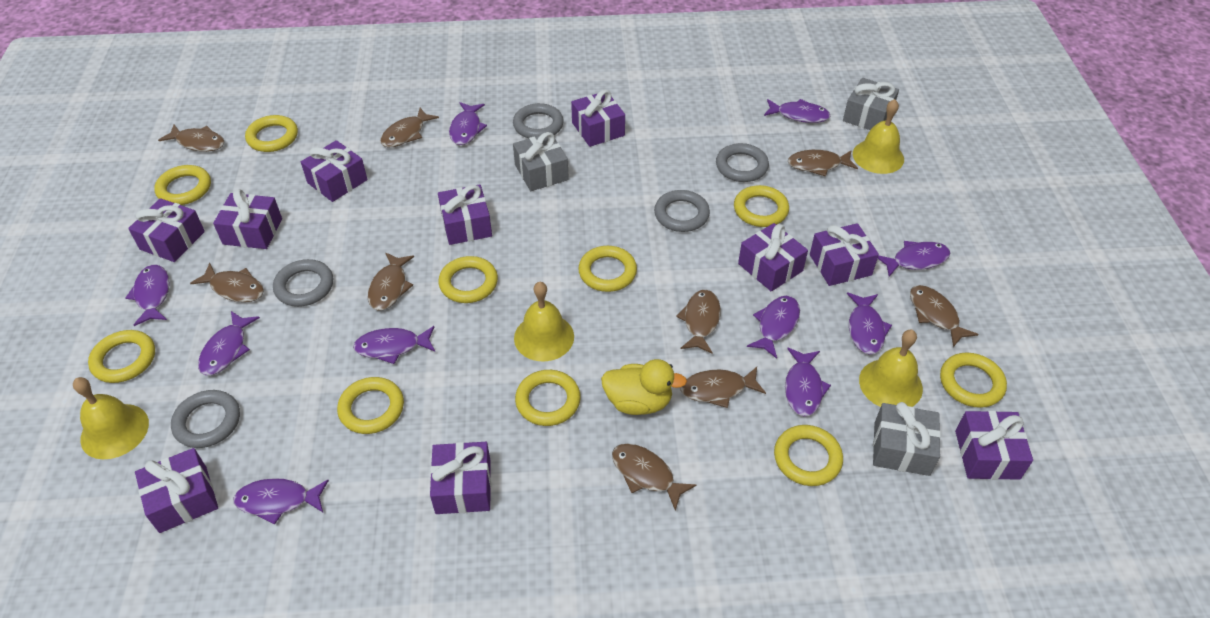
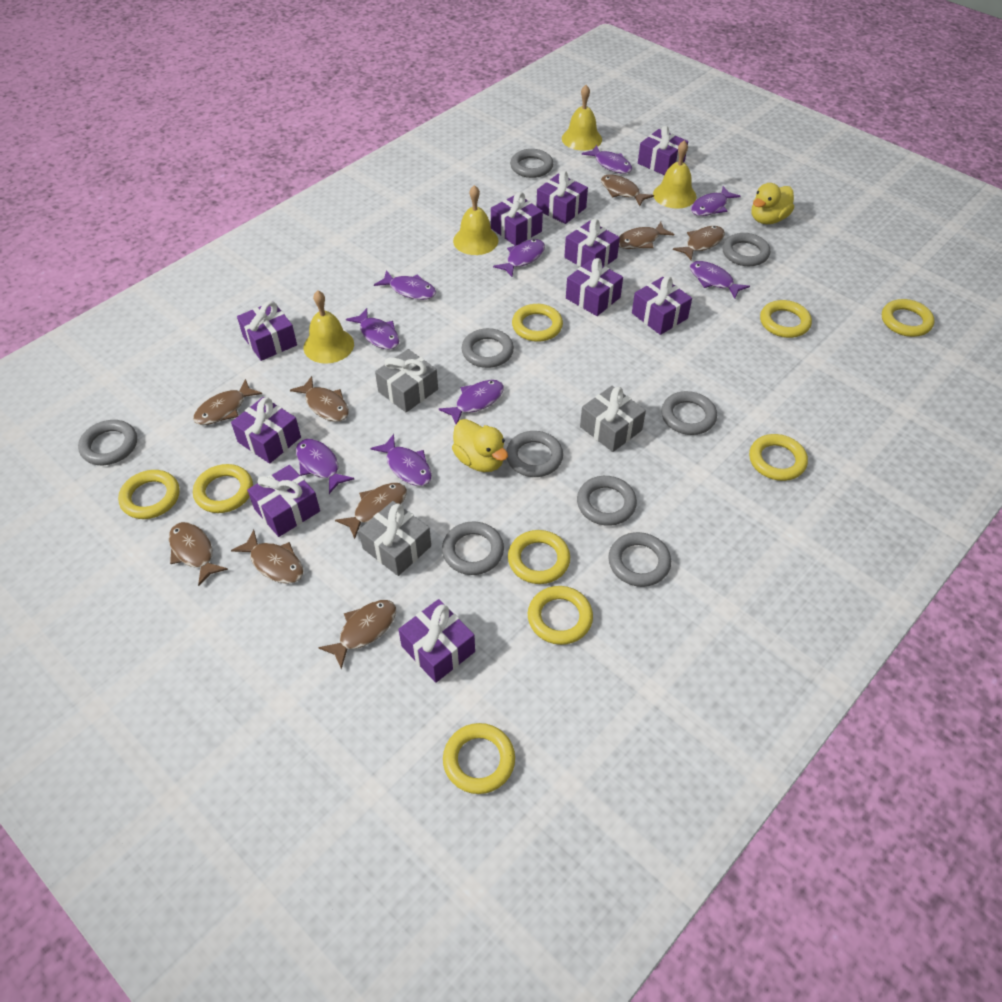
grey ring: [171,390,240,448] [273,259,333,307] [513,103,564,138] [654,190,710,232] [716,143,769,182] = 5 -> [78,420,137,465] [442,522,504,575] [462,328,514,368] [506,431,563,477] [510,149,553,178] [577,476,637,526] [608,532,671,587] [661,391,717,435] [722,233,770,266] = 9
purple fish: [125,265,170,326] [198,311,260,375] [233,478,329,525] [353,326,435,364] [449,102,487,145] [747,296,800,359] [764,99,830,123] [785,348,831,416] [847,292,892,355] [878,241,950,277] = 10 -> [296,439,354,494] [346,308,400,349] [370,434,432,486] [374,270,436,300] [439,380,504,424] [493,239,545,277] [582,145,632,174] [690,261,750,299] [691,186,741,216] = 9
yellow duck: [601,359,687,415] = 1 -> [452,419,508,472] [752,183,794,224] = 2
yellow ring: [88,330,155,383] [154,165,211,205] [245,115,298,152] [337,377,404,434] [438,256,498,303] [515,370,581,426] [578,246,637,292] [734,185,789,227] [774,425,843,486] [940,353,1007,408] = 10 -> [118,470,180,519] [193,464,253,513] [443,723,515,794] [508,530,570,584] [512,304,563,342] [528,586,593,645] [749,434,808,481] [760,300,812,338] [882,299,934,337] = 9

